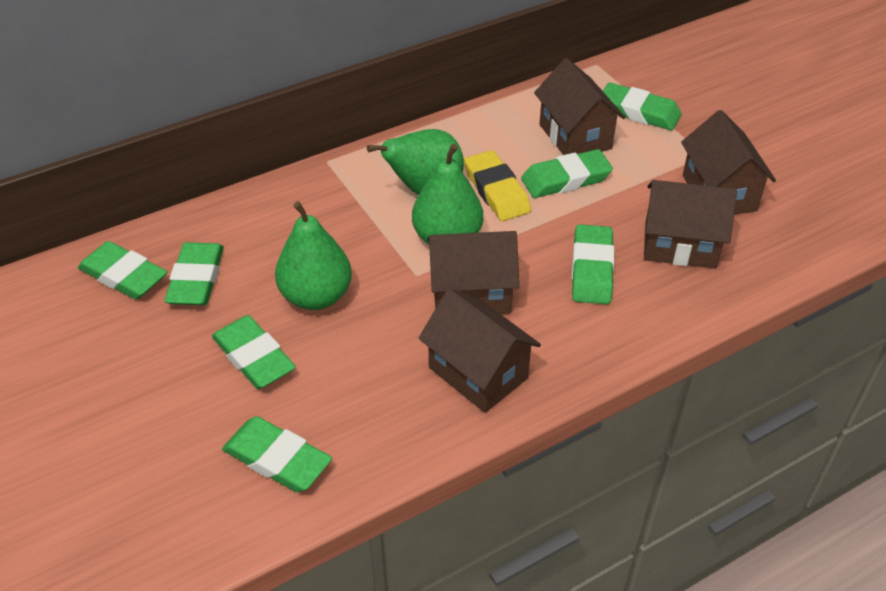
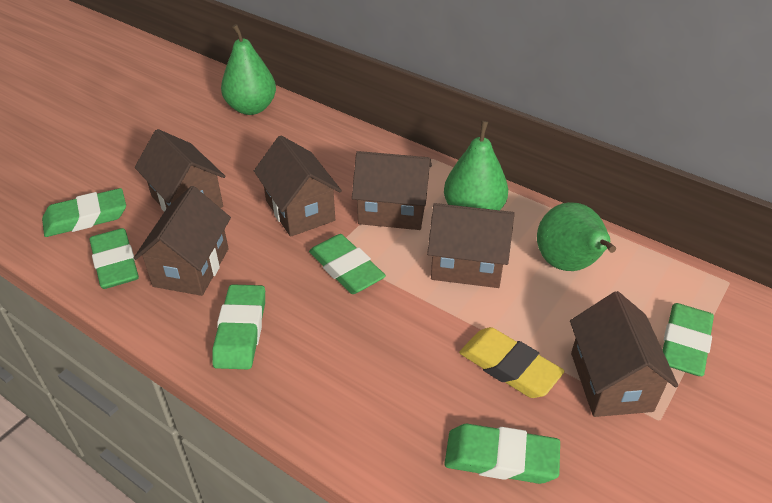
brown house: [419,289,541,413] [427,231,519,314] [534,58,625,155] [644,180,737,269] [681,110,776,215] = 5 -> [133,186,231,296] [135,129,225,212] [254,135,342,237] [352,151,432,230] [427,203,514,288] [570,291,678,417] = 6
green eraser: [78,241,167,299] [164,242,224,305] [212,315,296,389] [222,416,332,492] [521,149,613,198] [572,224,614,304] [603,83,682,130] = 7 -> [42,188,126,237] [89,228,139,289] [212,284,265,369] [309,234,386,294] [444,424,560,484] [663,303,714,376] = 6

